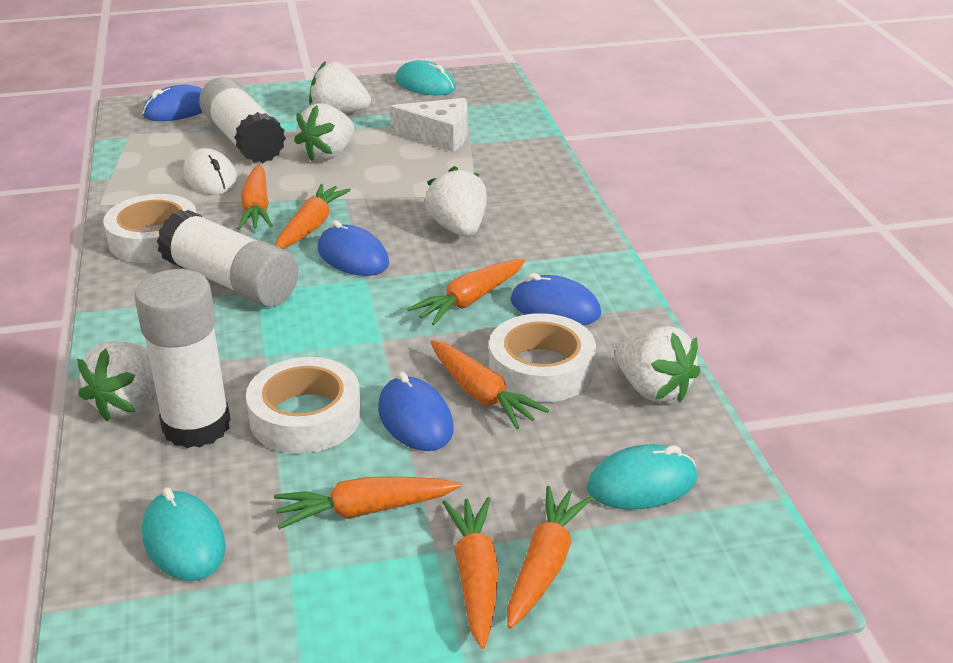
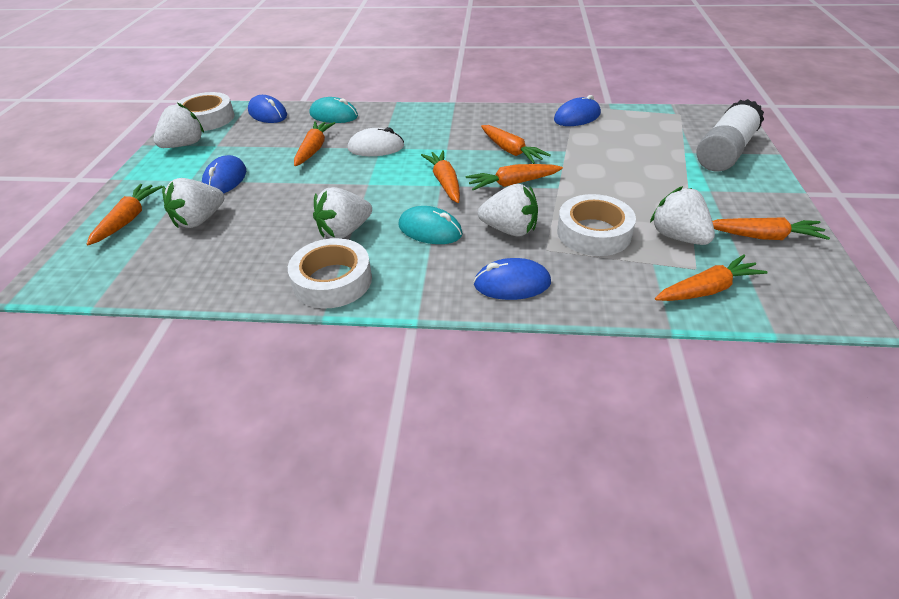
turquoise mouse: [142,487,226,581] [395,60,456,95] [587,444,697,509] = 3 -> [310,97,358,123] [398,206,463,244] = 2
white cheese: [390,98,467,152] = 1 -> none = 0
white glue stick: [134,269,231,448] [157,210,298,307] [199,77,286,163] = 3 -> [697,99,764,172] = 1

